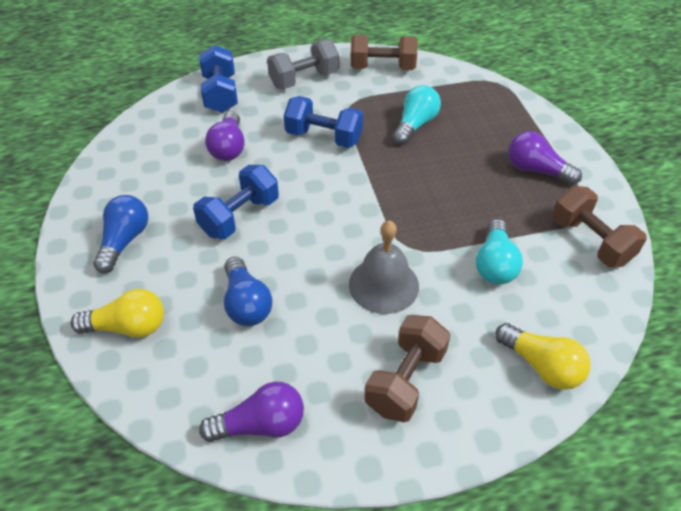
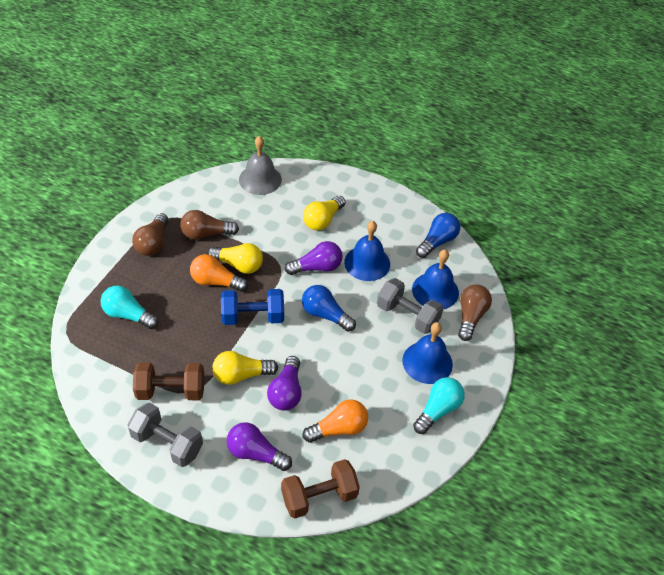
blue bell: none = 0 -> [344,221,390,281] [402,322,453,384] [412,249,459,309] = 3
blue dumbbell: [193,165,279,239] [199,45,238,113] [284,96,363,148] = 3 -> [221,289,284,325] = 1
brown dumbbell: [351,35,418,70] [364,315,451,422] [552,186,647,267] = 3 -> [133,362,204,400] [281,459,360,519] = 2
brown light bulb: none = 0 -> [132,213,168,256] [180,210,239,240] [458,284,492,341] = 3
grey dumbbell: [267,39,339,89] = 1 -> [128,402,203,467] [377,278,443,334] = 2
orange light bulb: none = 0 -> [190,254,248,292] [303,399,368,443] = 2
yellow light bulb: [71,289,164,338] [495,323,591,390] = 2 -> [207,243,263,274] [212,351,278,385] [303,196,346,231] = 3

